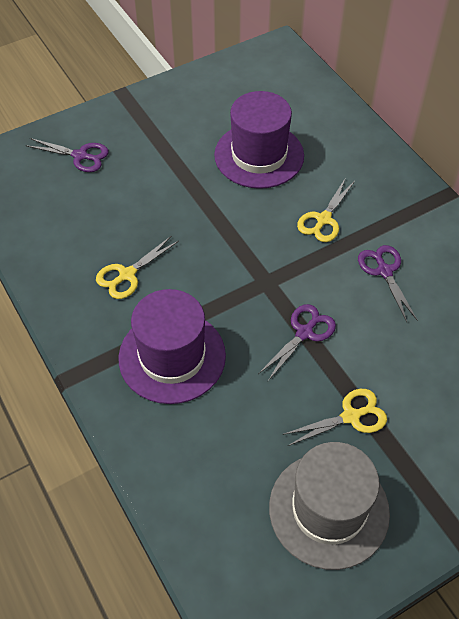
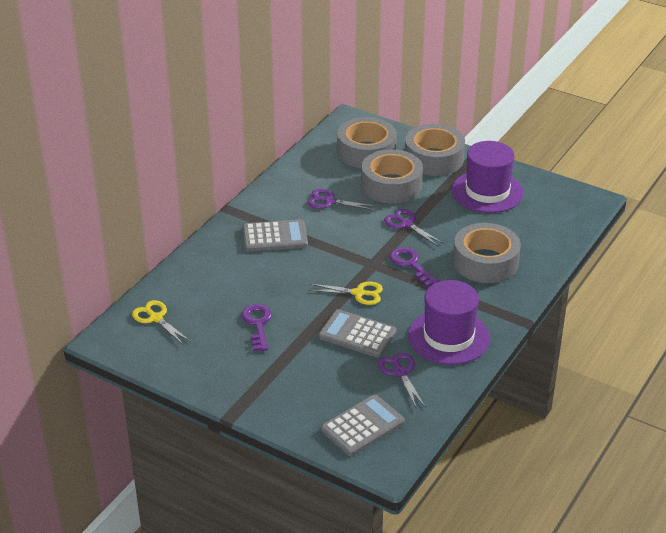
grey calculator: none = 0 -> [243,219,308,252] [318,309,397,358] [321,395,405,456] = 3
grey hat: [269,442,390,570] = 1 -> none = 0
grey tape: none = 0 -> [337,117,397,168] [361,149,423,203] [405,124,465,176] [453,223,521,283] = 4
purple key: none = 0 -> [241,304,272,351] [390,247,439,287] = 2
yellow scissors: [96,236,179,299] [283,389,387,446] [297,179,355,242] = 3 -> [132,300,191,344] [308,282,383,305] = 2

